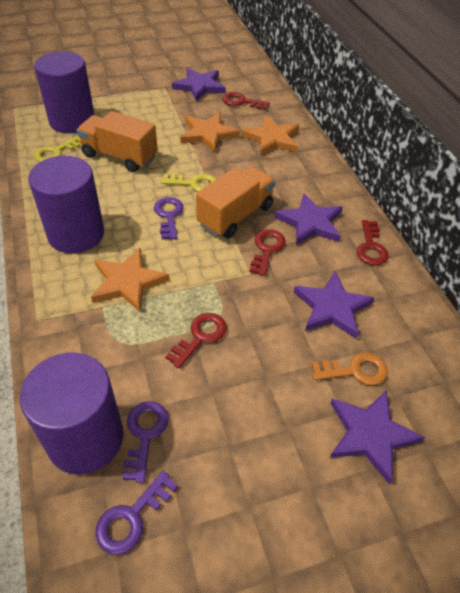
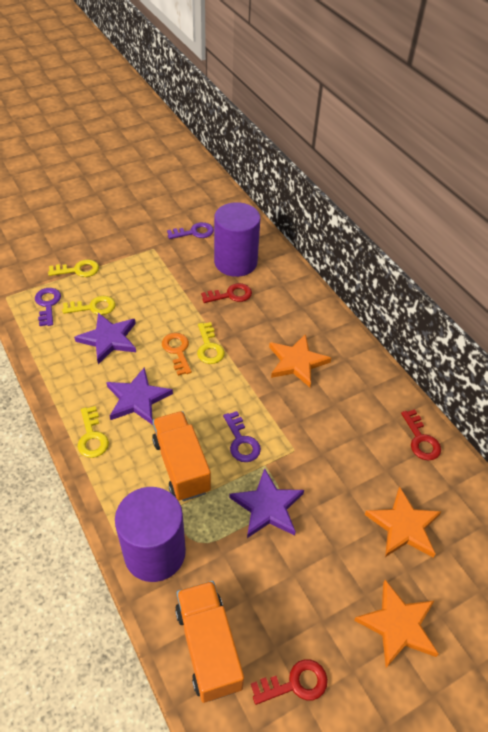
purple cylinder: [20,353,124,474] [28,156,104,254] [34,51,95,133] = 3 -> [115,487,186,582] [214,202,260,277] = 2
purple star: [172,68,226,102] [274,193,343,245] [294,271,374,339] [330,390,425,484] = 4 -> [74,313,136,364] [106,368,173,425] [229,468,304,538] = 3
red key: [165,313,227,368] [222,92,270,110] [250,229,286,276] [357,220,389,265] = 4 -> [201,283,252,303] [251,659,328,705] [401,409,441,461] = 3
yellow key: [33,135,81,162] [161,173,216,192] = 2 -> [48,259,99,277] [62,296,116,315] [77,406,109,458] [197,322,225,364] = 4

